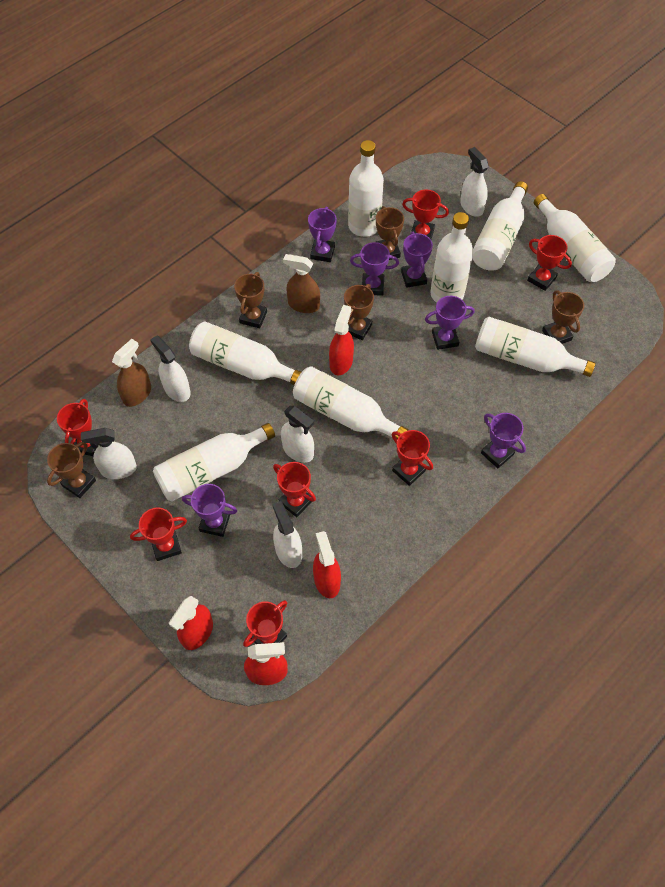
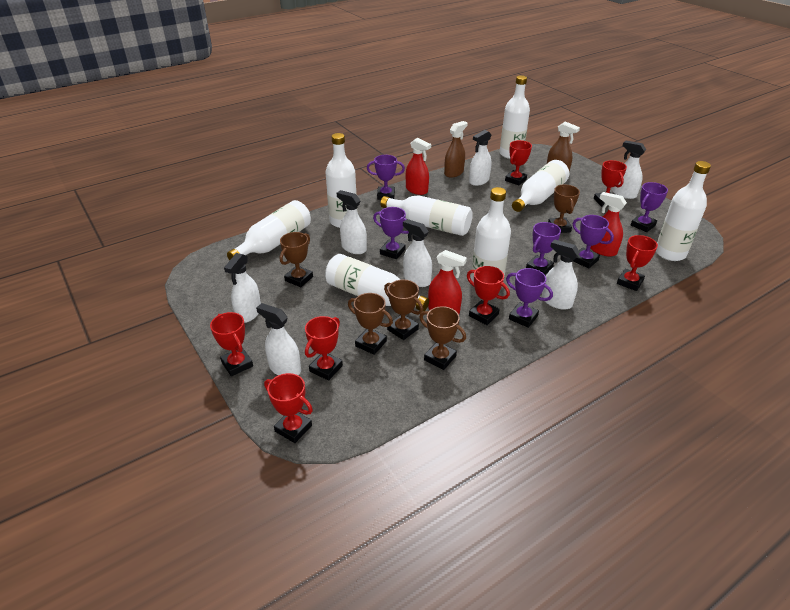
red spray bottle: [169,596,213,650] [244,642,288,685] [313,531,341,598] [329,305,354,375] = 4 -> [406,138,431,195] [428,250,467,314] [591,192,627,257] = 3
white spray bottle: [81,428,137,479] [150,335,191,402] [272,501,302,568] [281,406,314,463] [460,147,489,217] = 5 -> [224,253,261,323] [256,303,301,375] [337,190,367,254] [403,219,432,287] [469,130,491,186] [542,239,580,310] [612,141,646,199] = 7

